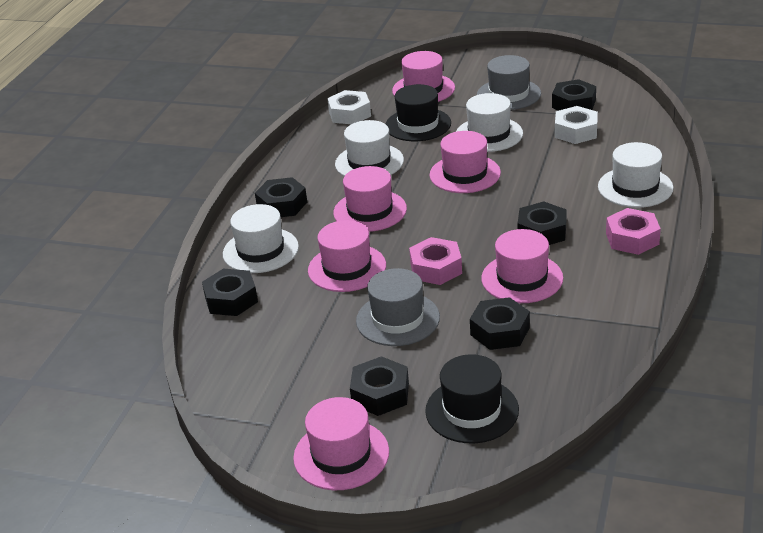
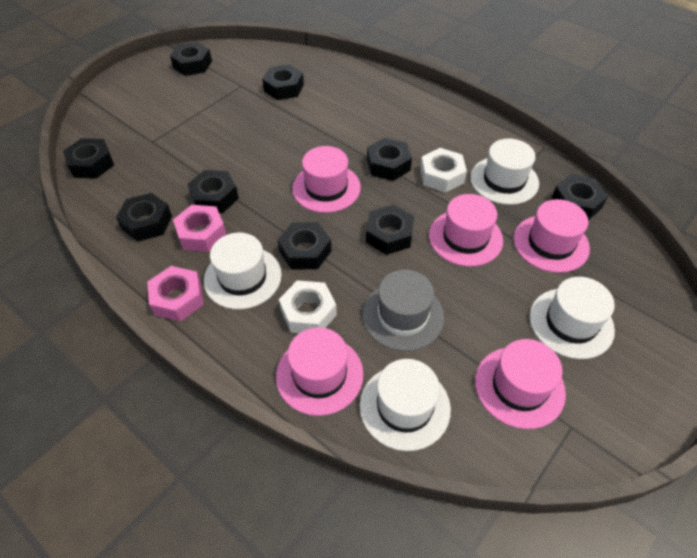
black hat: [386,84,451,141] [425,354,519,443] = 2 -> none = 0
black nut: [202,269,258,316] [255,177,307,217] [350,356,409,416] [470,297,530,350] [518,202,567,245] [552,79,596,111] = 6 -> [63,138,114,179] [116,193,172,242] [170,42,212,76] [187,170,239,213] [262,64,304,100] [278,222,331,269] [366,205,414,255] [367,138,412,181] [552,174,608,220] = 9
grey hat: [356,268,440,346] [477,55,541,110] = 2 -> [362,270,444,351] = 1
pink hat: [293,397,389,490] [308,220,386,292] [333,166,407,232] [392,51,455,102] [429,131,501,193] [481,229,563,303] = 6 -> [276,327,364,416] [292,146,361,213] [429,194,503,267] [475,339,566,429] [514,199,590,273] = 5

